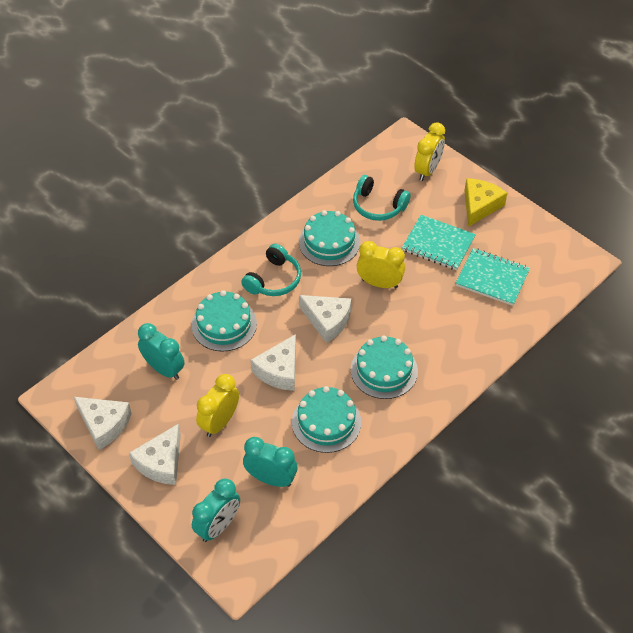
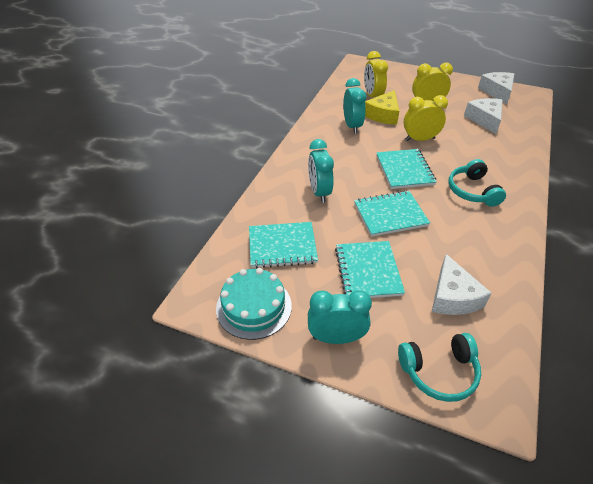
turquoise cake: [192,290,257,352] [292,386,361,453] [299,210,360,266] [351,335,418,399] = 4 -> [216,268,292,340] = 1
turquoise notebook: [402,215,476,270] [456,248,530,306] = 2 -> [249,222,318,268] [335,241,405,298] [354,190,430,237] [376,149,437,189] = 4
white cheese: [74,397,132,450] [129,424,181,485] [250,334,296,391] [299,295,351,343] = 4 -> [432,254,492,315] [464,98,503,134] [478,72,514,104] = 3

